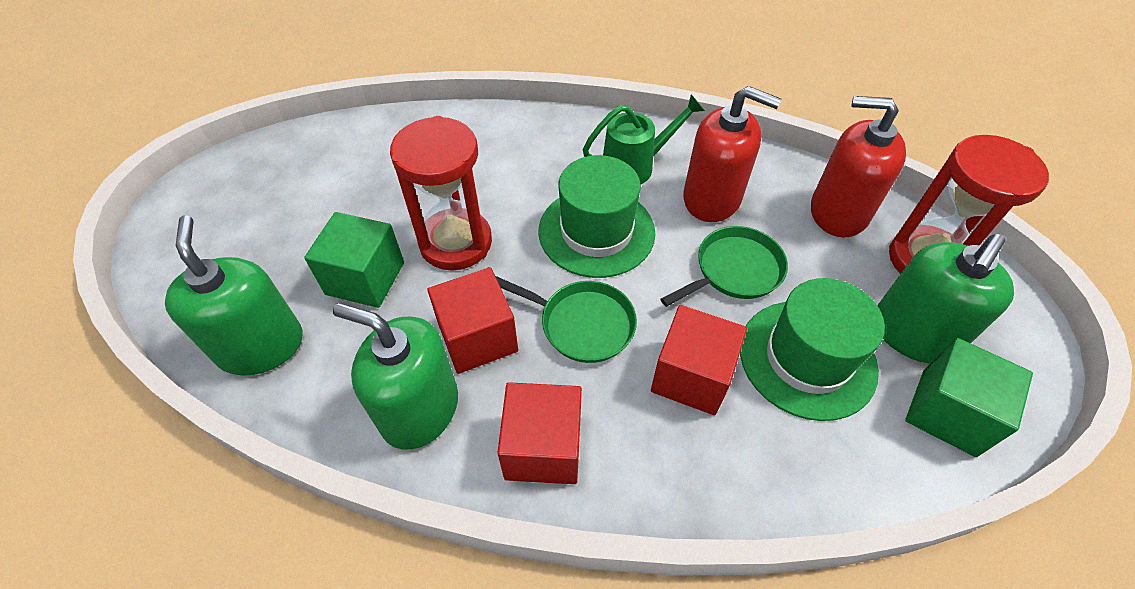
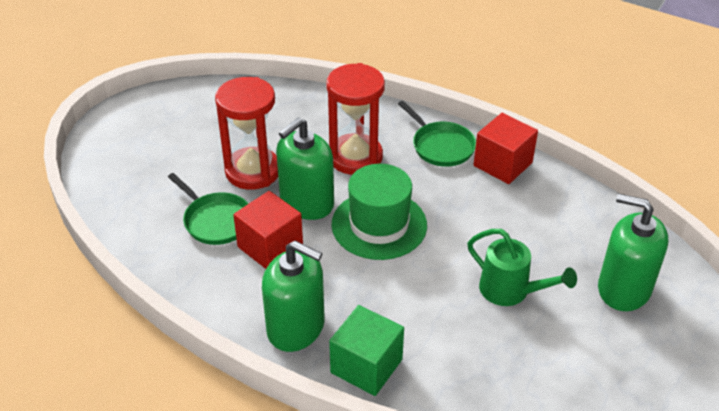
green cube: [304,212,404,308] [905,338,1033,457] = 2 -> [329,305,404,396] = 1
green hat: [538,155,655,278] [740,278,885,421] = 2 -> [331,164,427,260] = 1
red cube: [427,267,518,374] [498,382,582,484] [651,305,747,415] = 3 -> [233,191,303,269] [474,113,538,184] = 2
red soap dispenser: [683,86,781,222] [811,96,906,238] = 2 -> none = 0

